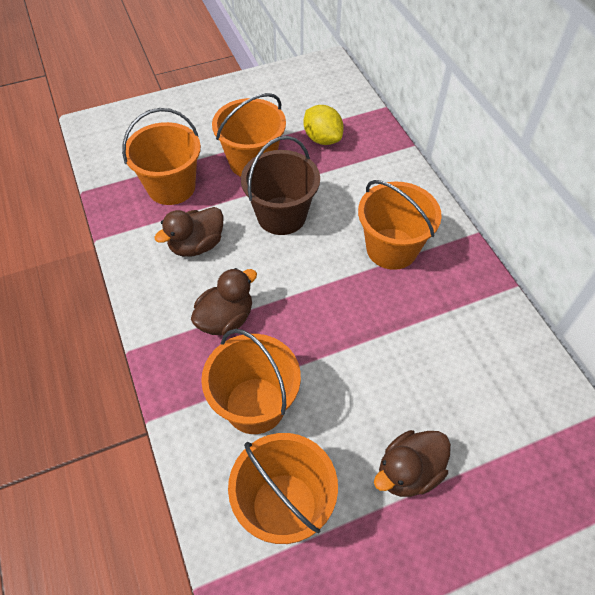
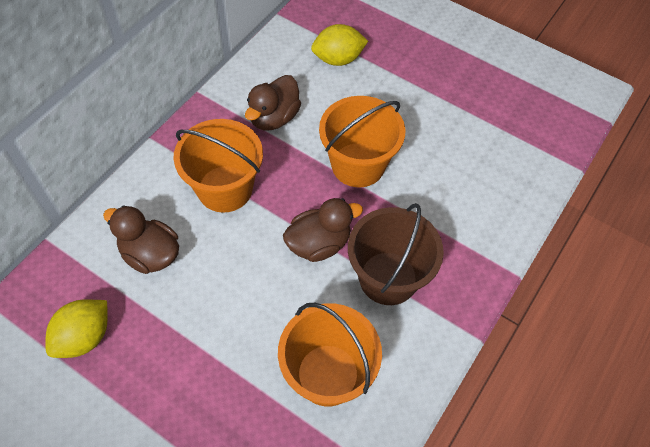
orange bucket: [122,108,201,205] [201,329,301,434] [212,93,286,177] [228,433,338,544] [358,180,442,270] = 5 -> [174,119,263,213] [278,303,382,406] [319,96,405,188] = 3
yellow lemon: [304,105,344,145] = 1 -> [45,299,107,358] [311,24,368,66] = 2

